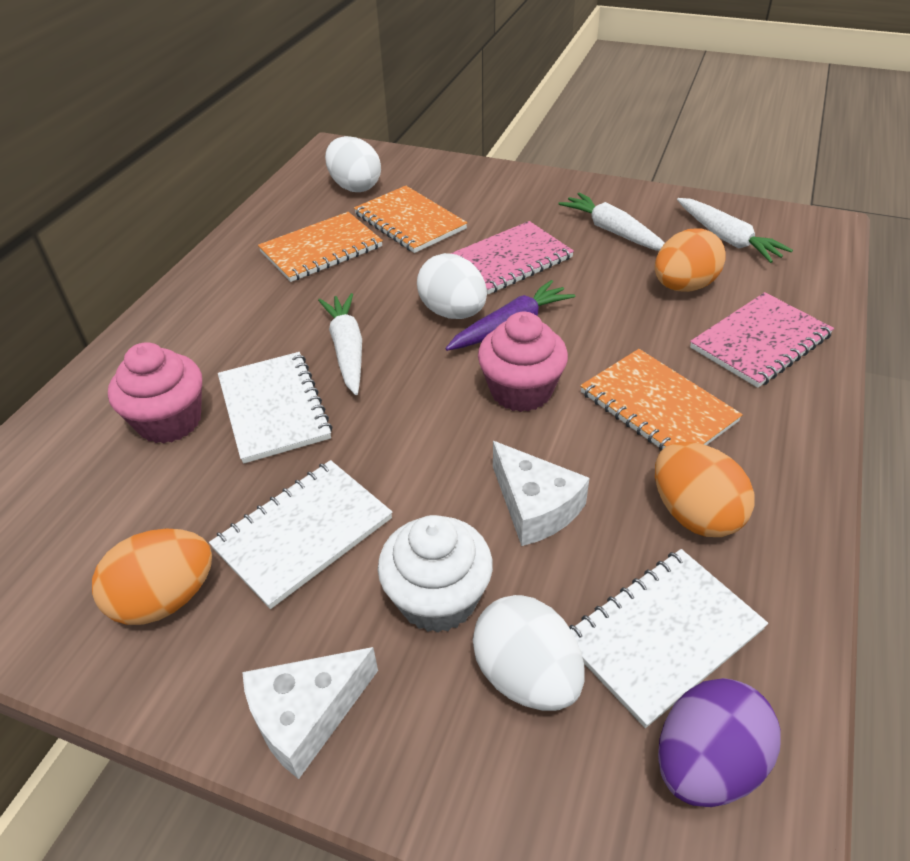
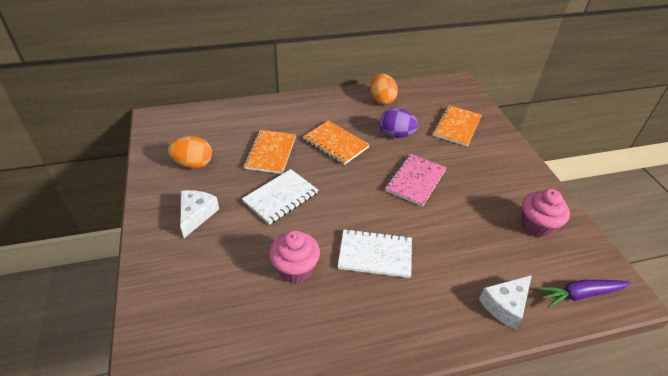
orange egg: [92,529,212,625] [655,228,726,292] [655,442,755,537] = 3 -> [168,136,212,168] [370,74,398,105] = 2
pink notebook: [450,221,574,294] [690,292,834,388] = 2 -> [385,154,447,207] = 1
white carrot: [318,293,362,395] [558,193,665,251] [677,198,793,263] = 3 -> none = 0
white cupcake: [378,515,493,633] = 1 -> none = 0
white egg: [325,136,381,192] [417,253,487,319] [473,595,584,711] = 3 -> none = 0
white notebook: [209,460,393,609] [218,352,332,464] [569,549,768,728] = 3 -> [242,169,318,225] [338,229,412,278] = 2

